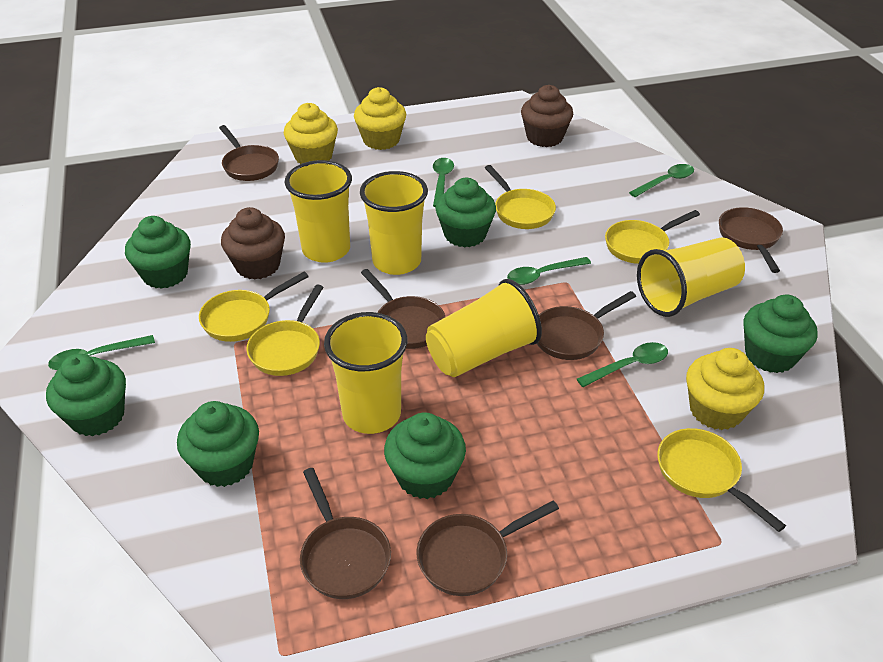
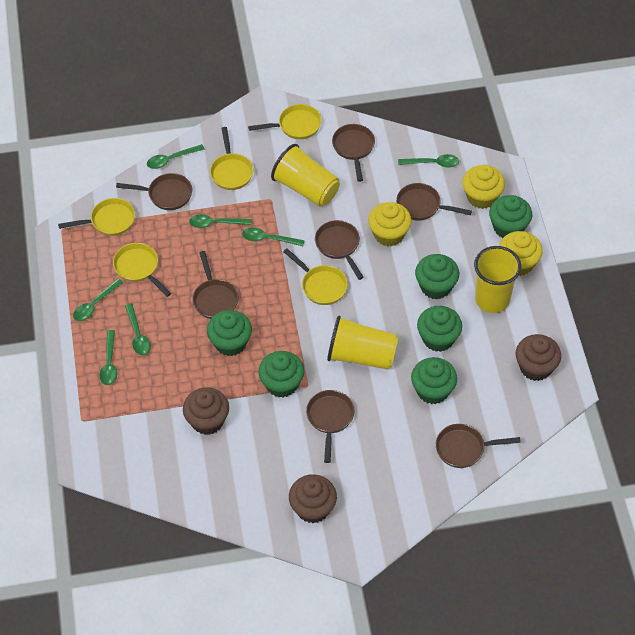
brown cupcake: [221,207,285,280] [521,85,573,147] = 2 -> [183,387,229,435] [289,474,337,523] [516,334,561,381] = 3
brown pan: [219,125,279,181] [300,468,391,599] [361,269,445,349] [416,500,559,596] [537,291,636,360] [719,207,783,273] = 6 -> [116,173,192,210] [193,251,238,319] [306,390,354,463] [315,220,364,280] [332,124,375,182] [396,183,472,221] [436,424,521,468] = 7
green spoon: [48,335,155,370] [433,158,454,207] [507,257,591,285] [577,342,668,387] [629,164,694,197] = 5 -> [73,279,123,321] [99,330,117,385] [125,303,151,355] [147,144,205,169] [189,214,252,228] [242,227,305,246] [398,154,459,167] = 7
yellow cup: [285,160,352,263] [324,312,408,434] [360,171,428,275] [426,279,542,377] [637,237,745,317] = 5 -> [271,144,340,207] [327,315,398,370] [474,246,521,313] = 3

